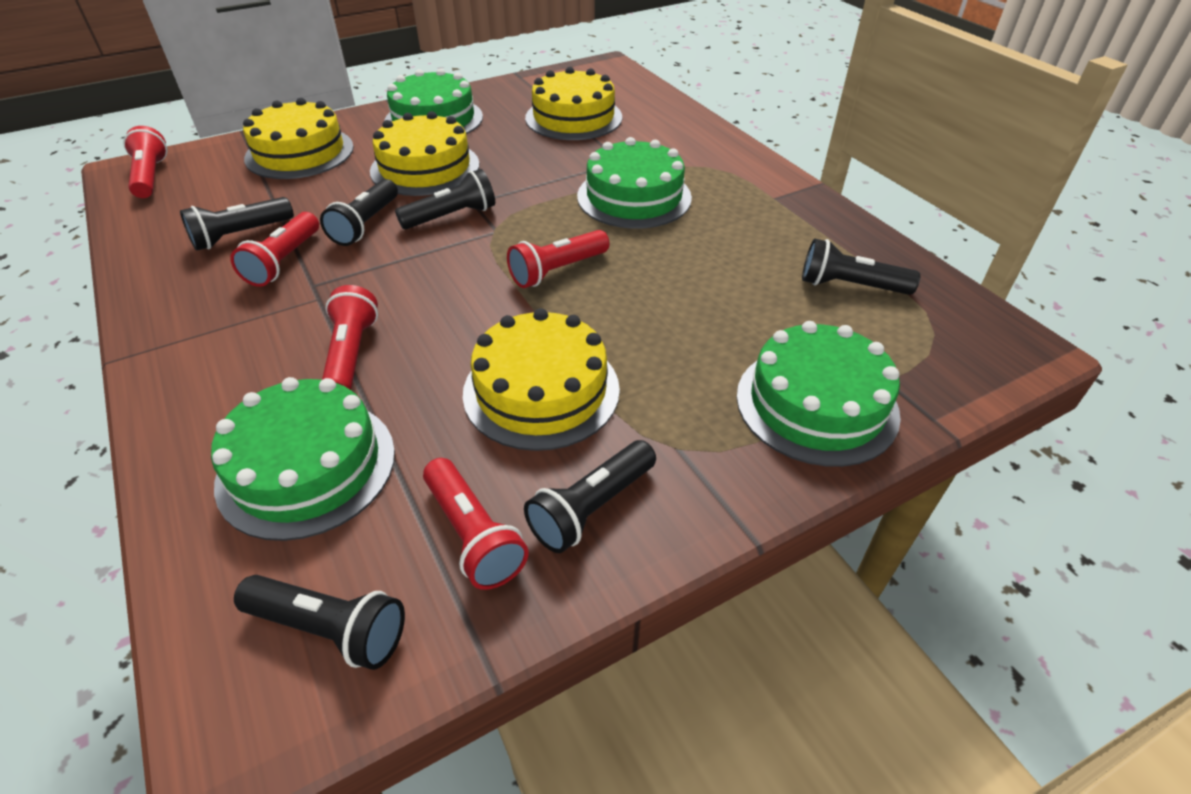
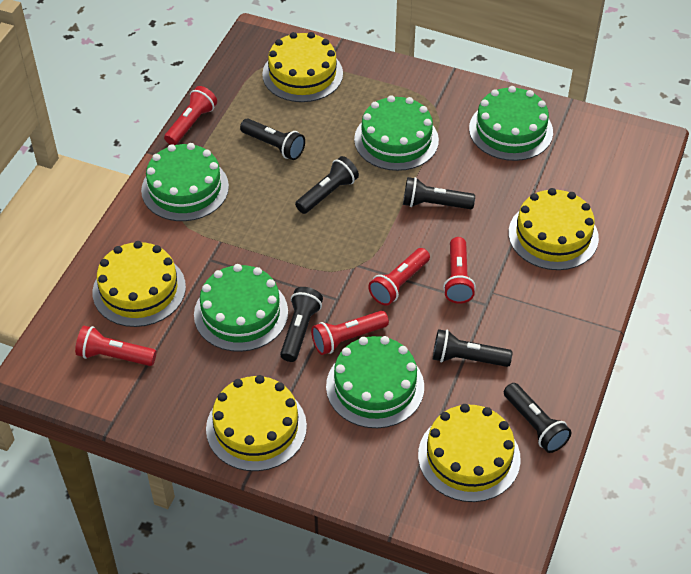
green cake: [211,377,395,541] [384,68,483,134] [577,137,692,229] [737,321,901,467] = 4 -> [141,143,229,221] [194,264,288,352] [326,336,424,428] [354,95,439,171] [469,86,553,161] = 5
yellow cake: [243,98,354,179] [370,111,479,196] [463,308,620,451] [525,67,622,140] = 4 -> [93,241,186,327] [206,375,307,471] [262,32,343,102] [418,404,521,502] [509,188,599,270] = 5

